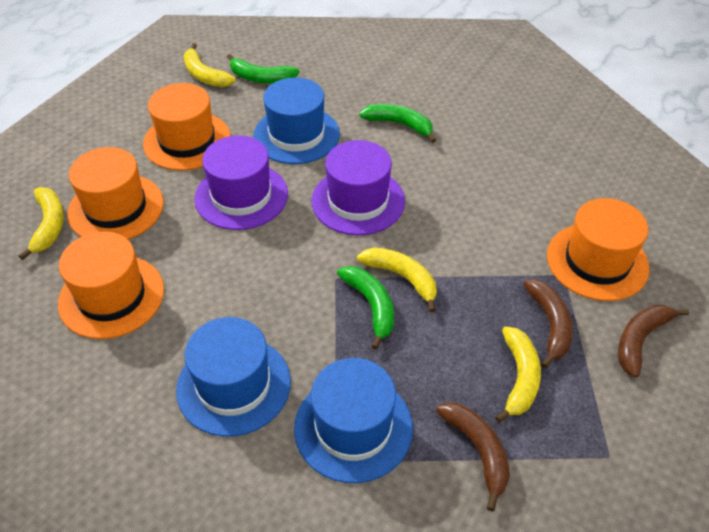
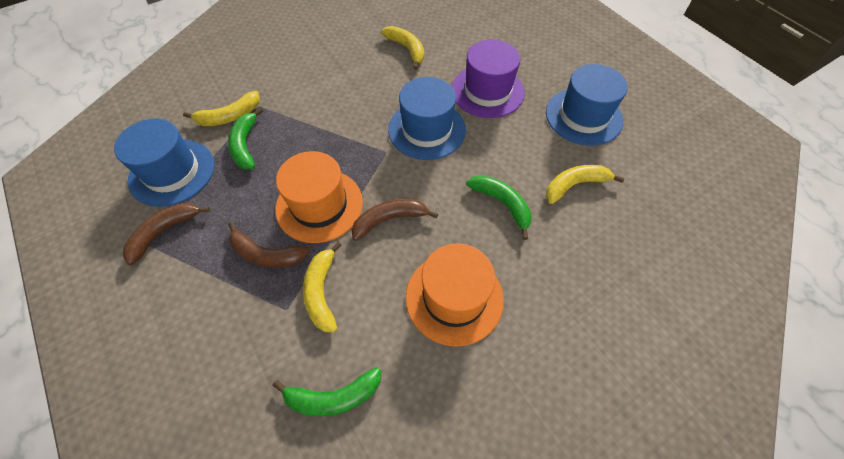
orange hat: [58,231,164,339] [67,147,164,239] [143,83,231,171] [547,198,650,301] = 4 -> [275,151,363,243] [406,244,504,347] = 2
purple hat: [194,135,288,230] [312,140,405,235] = 2 -> [452,40,525,118] = 1

